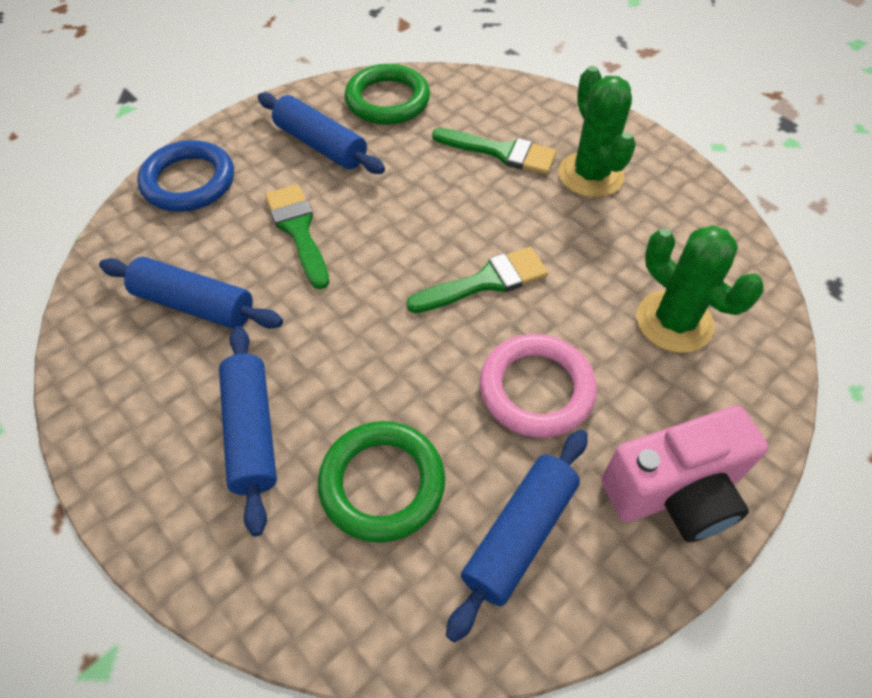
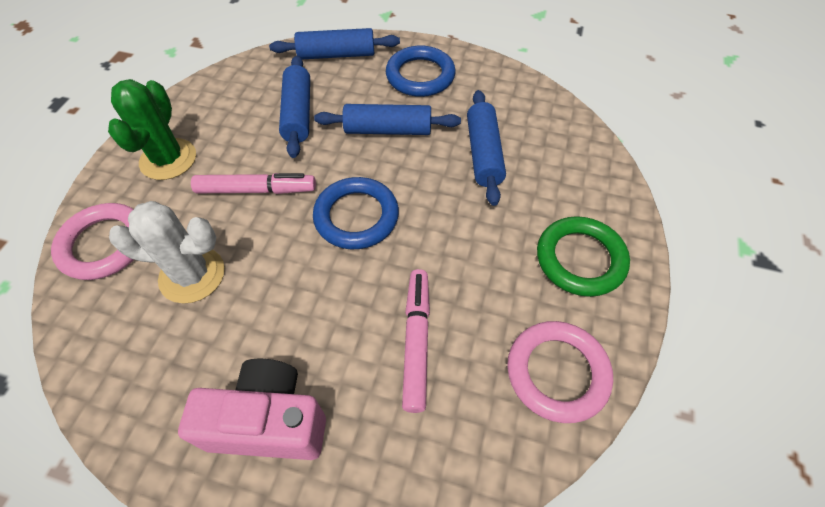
blue ring: [137,140,234,212] = 1 -> [313,177,399,249] [386,46,455,97] = 2
green brush: [265,184,329,289] [406,247,548,313] [432,128,557,174] = 3 -> none = 0
green cactus: [559,66,636,198] [636,225,764,353] = 2 -> [108,79,196,180] = 1
green ring: [318,421,445,543] [345,64,430,125] = 2 -> [537,216,630,297] = 1
pink marker: none = 0 -> [191,173,316,194] [402,269,430,413] = 2
pink ring: [480,334,597,438] = 1 -> [51,203,134,280] [507,321,613,423] = 2
white cactus: none = 0 -> [109,201,225,304] = 1

